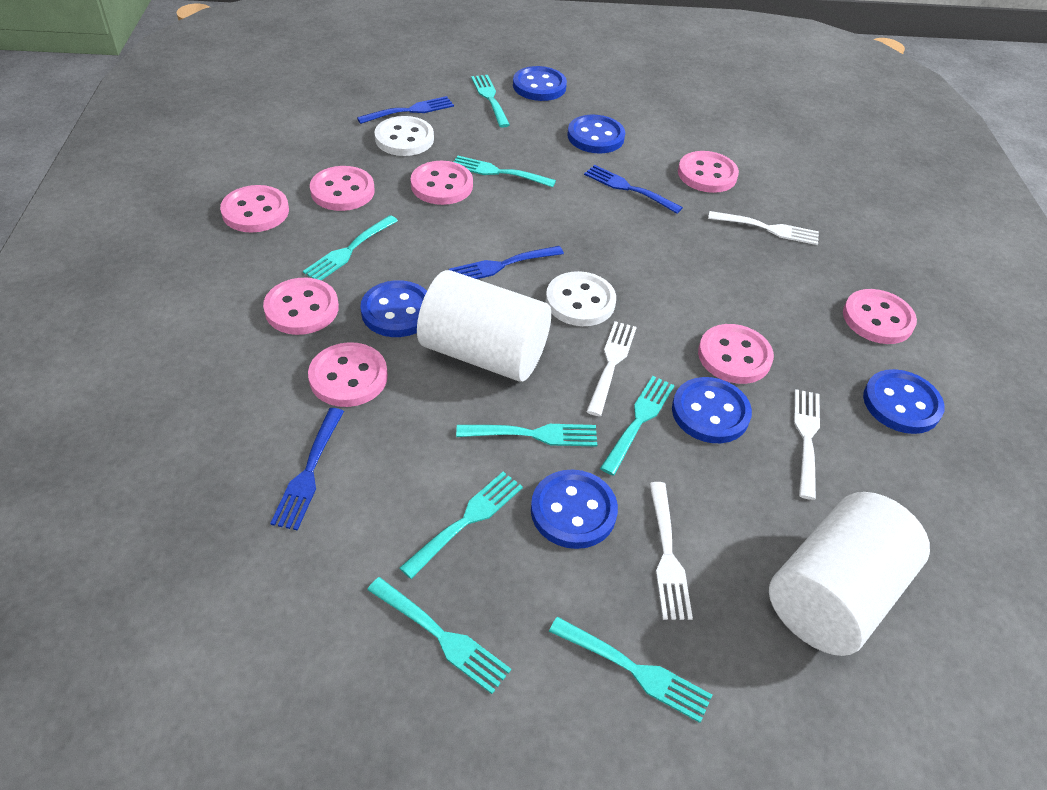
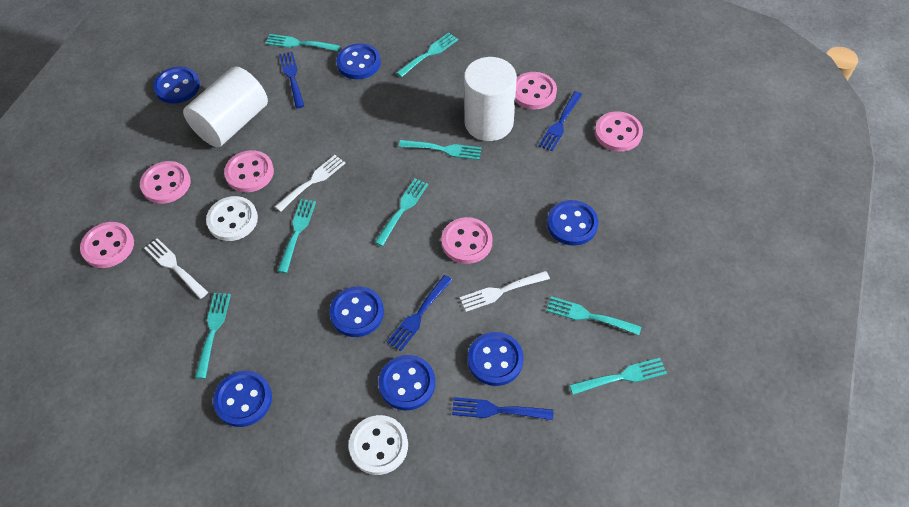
blue button: [360,280,427,337] [513,66,567,101] [531,469,618,549] [567,115,625,154] [672,377,752,443] [863,369,945,434] = 6 -> [153,66,200,104] [213,371,272,427] [329,286,384,337] [336,43,381,79] [379,355,435,410] [468,332,523,386] [547,200,598,246] = 7
pink button: [220,185,289,233] [263,278,339,335] [308,342,388,407] [310,166,375,211] [411,161,473,205] [678,151,739,193] [698,324,774,384] [843,289,917,344] = 8 -> [80,222,134,268] [140,161,191,204] [224,150,274,192] [441,217,493,264] [515,72,557,109] [595,111,643,152] = 6
white fork: [586,321,637,416] [649,482,693,620] [708,211,819,245] [794,389,820,500] = 4 -> [145,238,208,299] [275,155,345,212] [460,271,550,312] = 3

